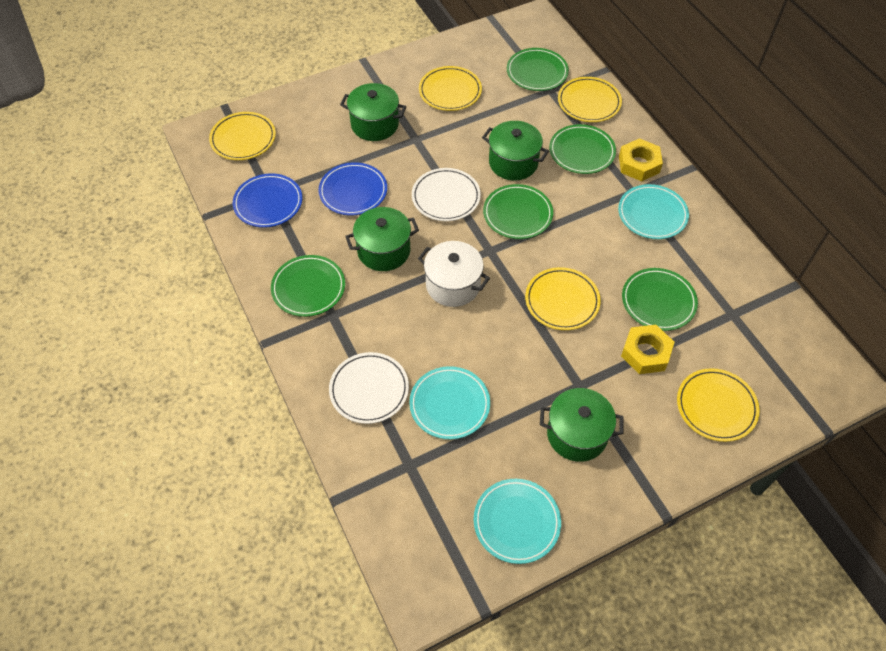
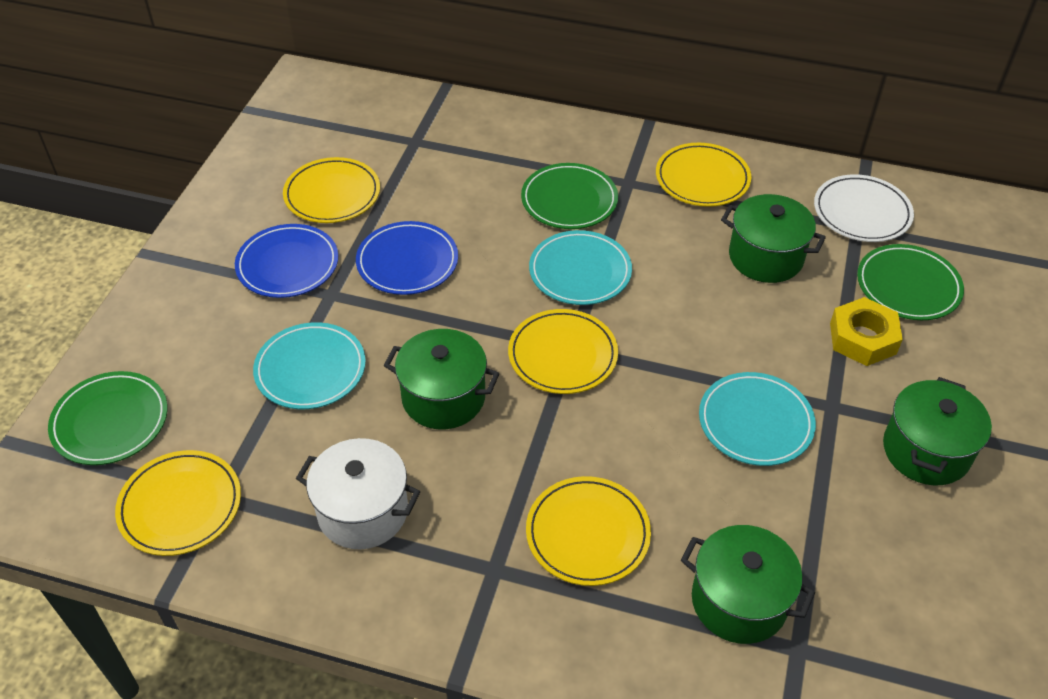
green plate: [271,255,345,317] [483,184,553,239] [507,48,569,91] [549,124,616,174] [622,268,698,331] = 5 -> [48,371,168,465] [521,163,618,229] [857,244,964,320] = 3
white plate: [329,352,409,424] [412,168,481,221] = 2 -> [814,174,914,242] = 1
yellow nut: [619,138,663,181] [621,325,675,374] = 2 -> [830,297,903,366] = 1

